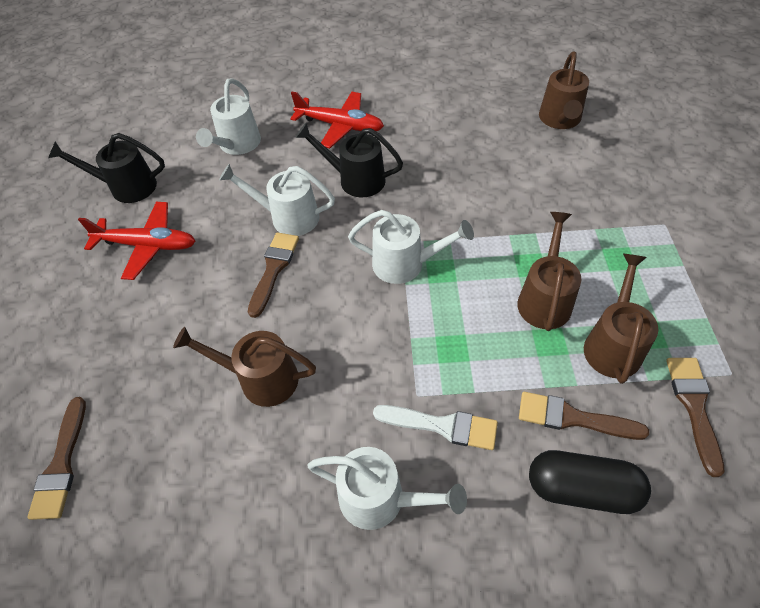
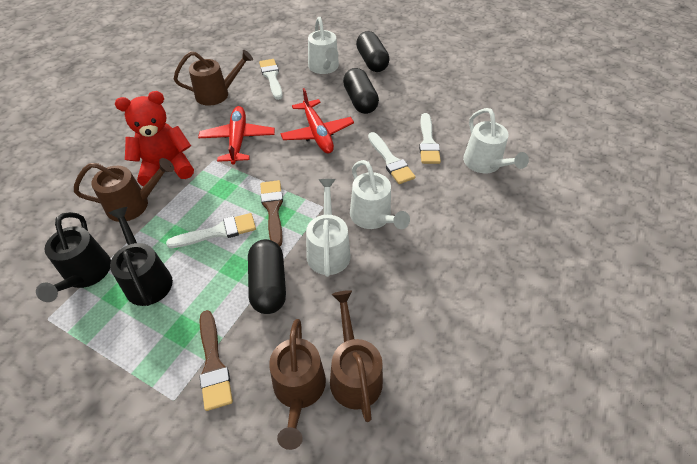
black capsule: [529,450,651,514] = 1 -> [248,239,286,314] [343,68,379,114] [356,31,390,72] = 3
brown brush: [27,397,86,520] [248,232,299,318] [519,392,649,440] [666,358,724,477] = 4 -> [199,310,233,411] [260,180,283,246] = 2
red teddy bear: none = 0 -> [115,91,194,186] = 1
white brush: [373,405,498,450] = 1 -> [166,213,256,248] [259,59,283,100] [368,132,415,184] [419,113,441,164] = 4

